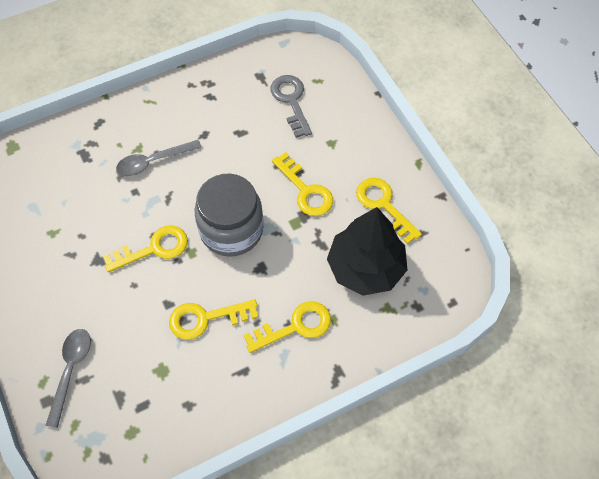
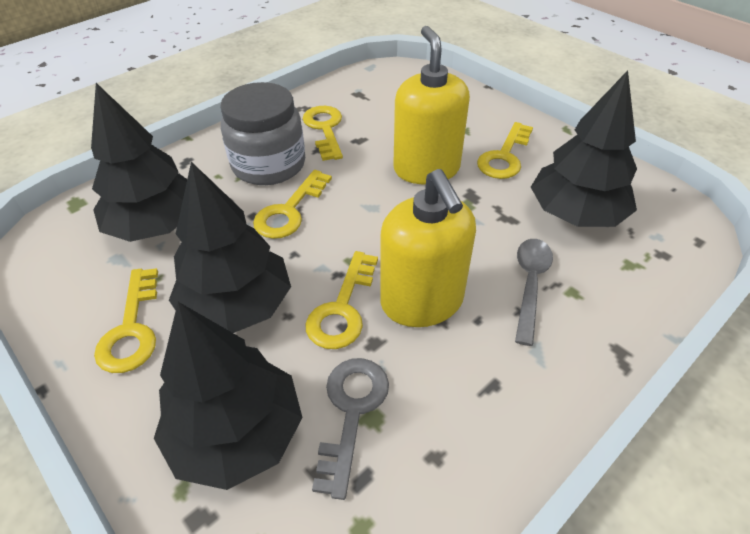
black tree: [327,207,407,296] = 1 -> [91,83,187,242] [154,302,303,490] [169,162,291,333] [531,70,637,227] = 4
grey spoon: [45,329,91,428] [116,140,202,176] = 2 -> [515,239,553,346] = 1
yellow soap dispenser: none = 0 -> [380,169,476,327] [393,26,470,184] = 2

